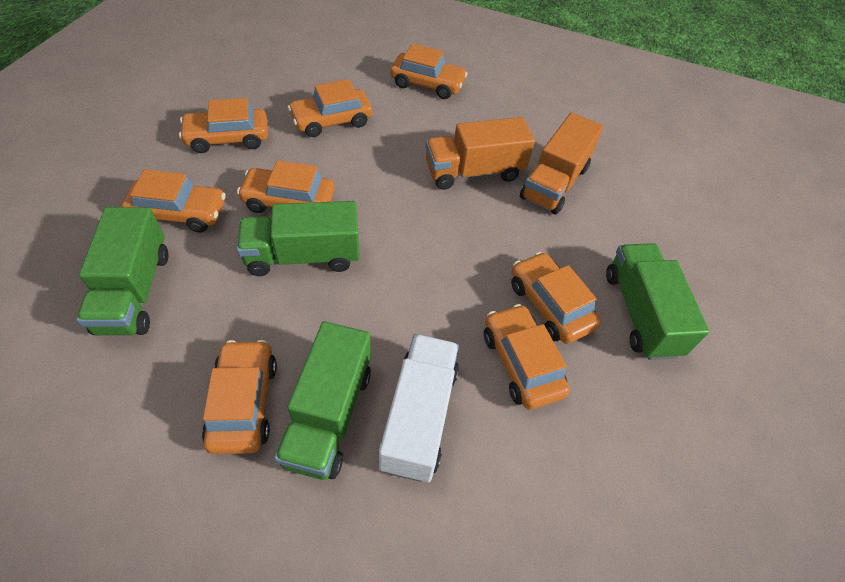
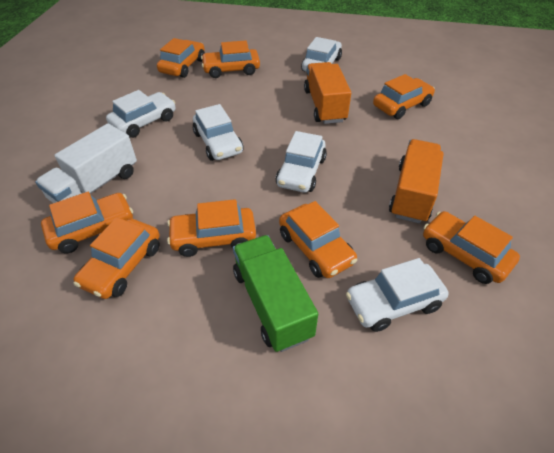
green truck: [77,207,168,335] [237,201,360,276] [274,321,371,480] [606,243,710,360] = 4 -> [233,235,318,352] = 1
white car: none = 0 -> [106,90,176,138] [193,104,243,161] [276,131,327,192] [301,37,342,72] [346,258,449,332] = 5

